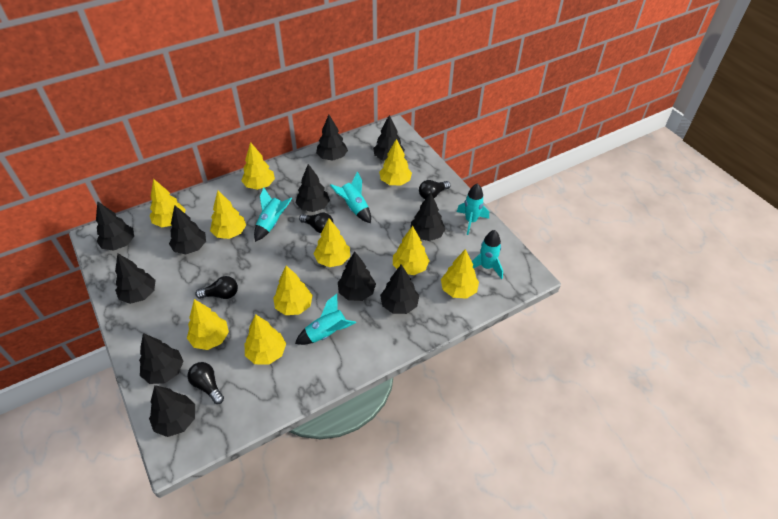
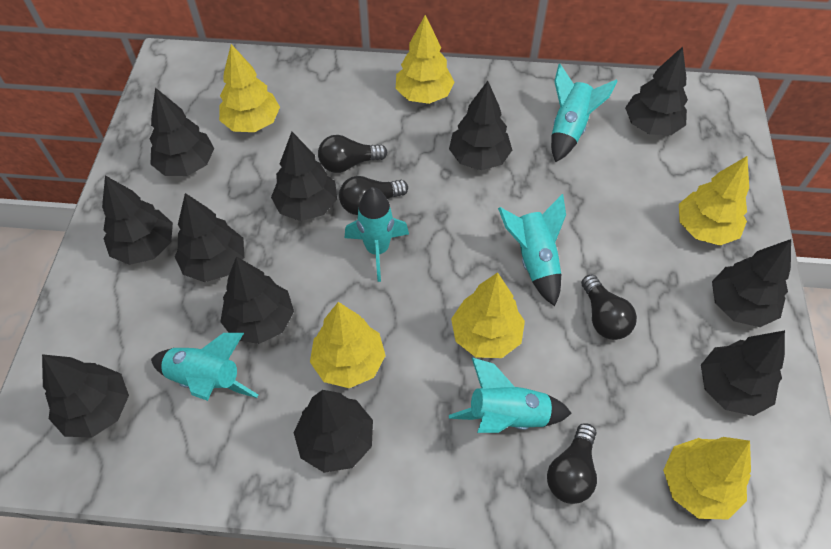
yellow tree: [150,178,186,227] [187,299,229,350] [210,191,246,239] [241,142,275,190] [245,314,286,365] [273,265,313,315] [314,218,350,267] [379,139,412,186] [393,226,429,275] [441,249,479,299] = 10 -> [219,44,280,132] [310,302,386,388] [396,15,455,104] [451,272,525,358] [663,437,751,520] [679,156,749,245] = 6

